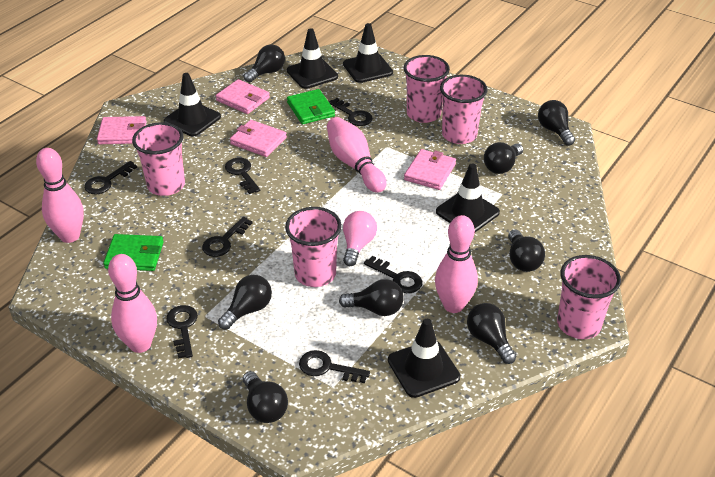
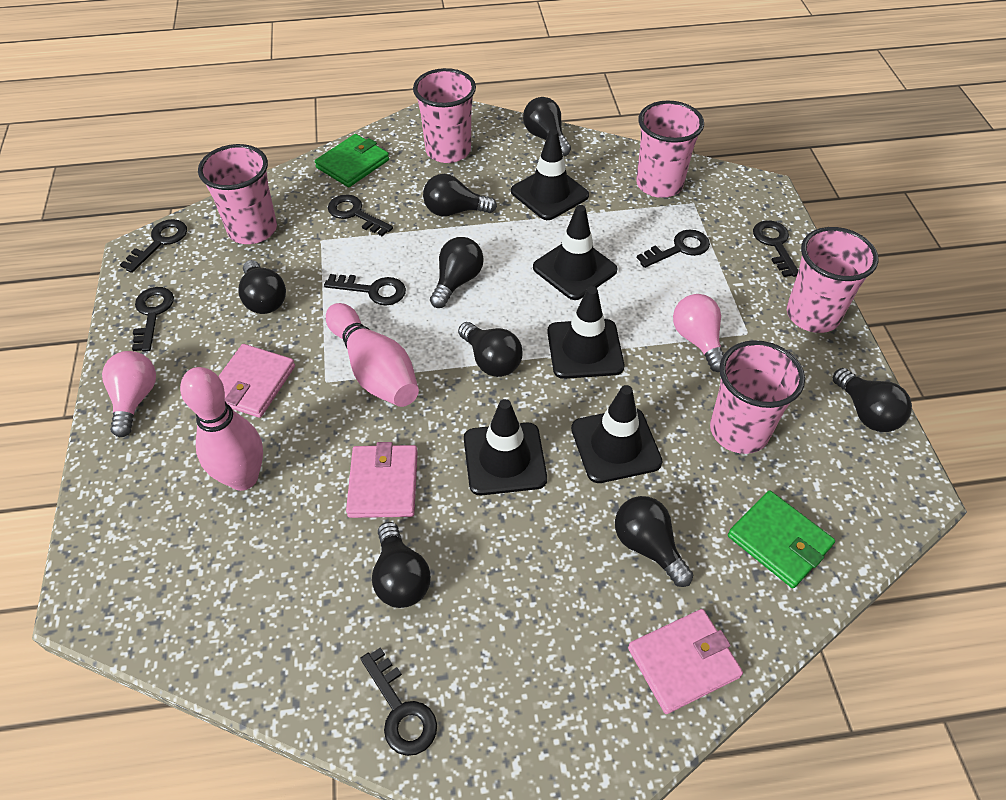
pink bowling pin: [36,148,84,243] [108,254,157,353] [327,117,387,193] [435,215,478,313] = 4 -> [180,367,263,491] [326,303,419,407] = 2
pink light bulb: [343,211,377,266] = 1 -> [102,351,156,437] [673,294,724,372] = 2
pink wallet: [97,116,146,144] [216,79,270,114] [230,120,287,157] [404,149,456,190] = 4 -> [218,344,295,418] [346,442,418,518] [628,609,743,714] = 3

